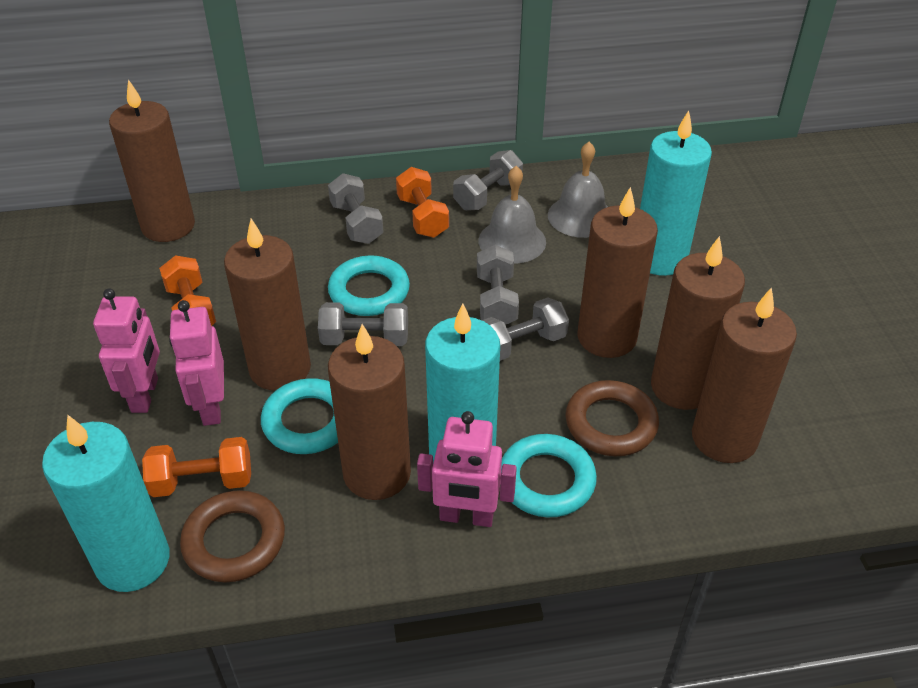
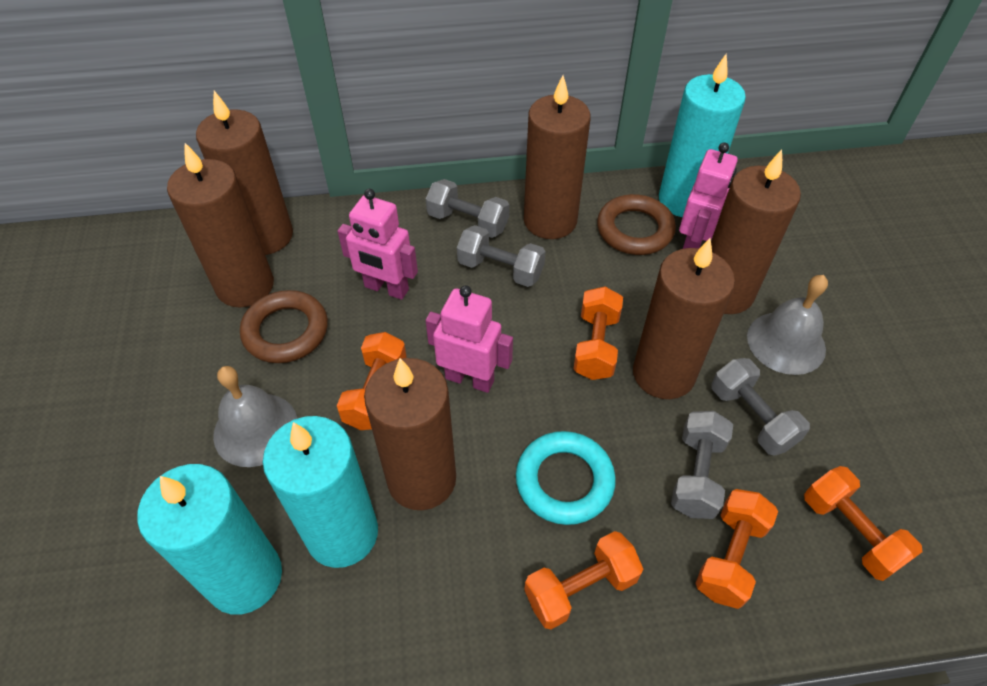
grey dumbbell: [318,302,408,346] [328,173,384,244] [453,150,523,211] [477,245,519,325] [482,297,569,361] = 5 -> [426,179,509,238] [457,225,546,287] [671,411,733,519] [712,358,810,456] = 4
orange dumbbell: [142,437,251,497] [159,255,216,326] [396,167,449,238] = 3 -> [337,332,407,430] [524,531,643,629] [573,286,623,380] [695,489,778,609] [804,466,922,581] = 5
turquoise ring: [261,378,338,454] [328,255,410,316] [501,434,597,517] = 3 -> [516,431,616,525] = 1

